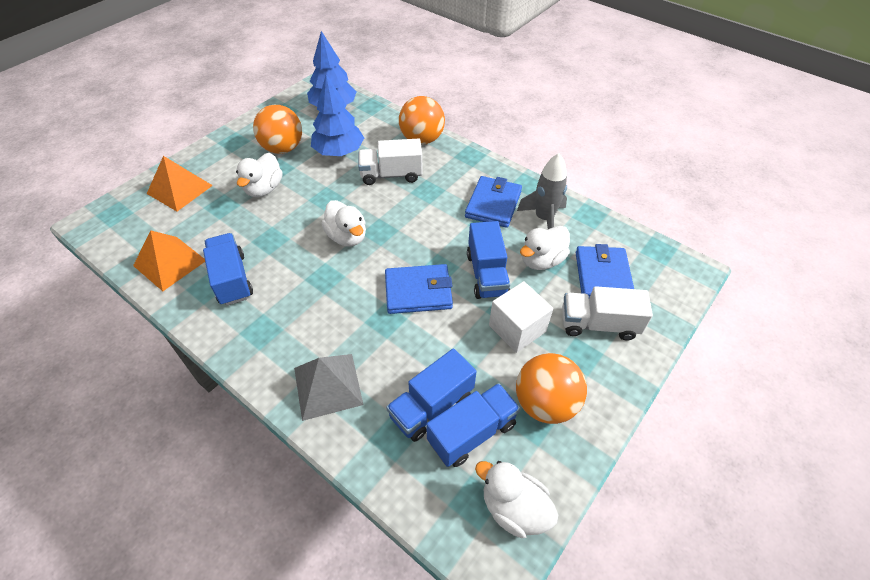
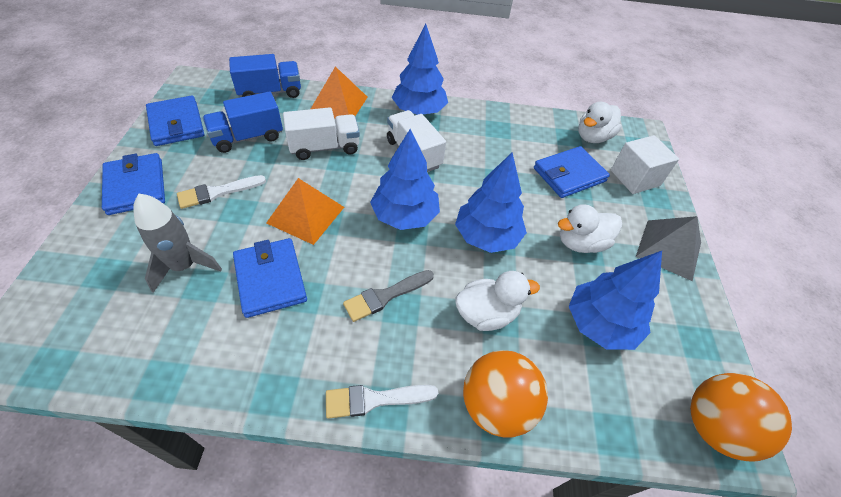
blue tree: [307,31,357,107] [311,74,364,156] = 2 -> [370,129,440,230] [392,24,448,115] [455,152,527,253] [569,251,662,350] = 4
blue truck: [203,233,253,306] [386,348,477,442] [426,383,520,467] [467,221,510,299] = 4 -> [203,92,283,153] [229,54,301,98] = 2
blue wallet: [385,264,453,314] [465,176,522,228] [576,244,634,298] = 3 -> [102,153,165,215] [146,96,204,146] [233,238,307,318] [534,146,610,198] = 4
grey brush: none = 0 -> [343,270,434,322] = 1
orange ball: [253,105,302,154] [399,96,445,144] [516,353,587,424] = 3 -> [463,350,548,438] [690,373,792,462] = 2
white brush: none = 0 -> [177,175,266,209] [326,385,438,419] = 2
white duck: [236,153,283,197] [322,200,366,247] [475,461,558,538] [520,226,570,270] = 4 -> [455,271,540,331] [558,204,622,253] [578,102,622,143] = 3

